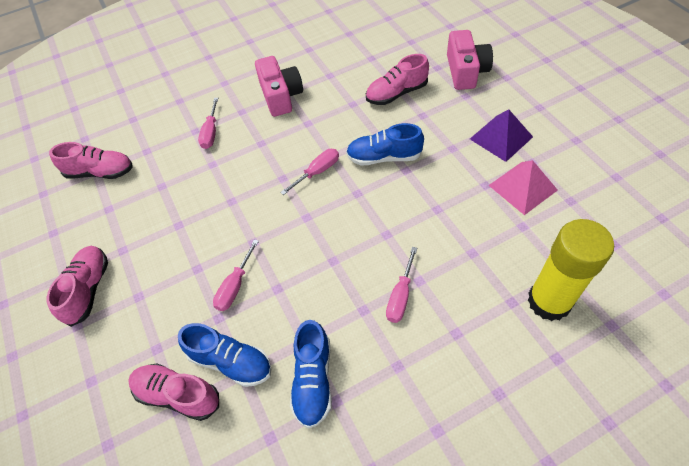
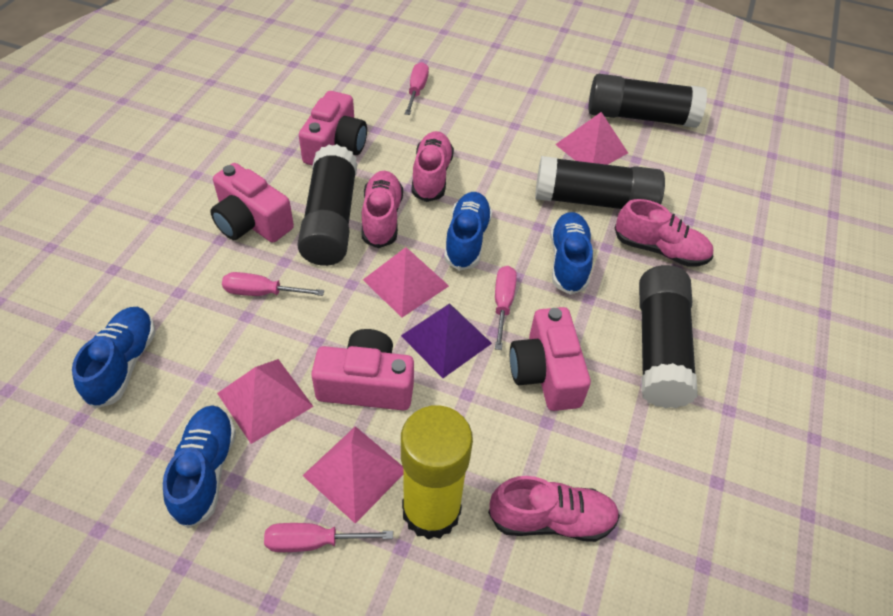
black glue stick: none = 0 -> [297,144,358,266] [535,156,665,209] [588,74,707,128] [639,265,698,408] = 4
blue shoe: [178,323,271,387] [290,320,332,429] [346,123,424,165] = 3 -> [72,307,156,409] [163,405,236,528] [444,192,492,271] [550,212,593,295] = 4
pink camera: [255,56,303,117] [447,30,493,90] = 2 -> [210,163,294,242] [299,91,367,166] [311,329,414,410] [510,307,591,411] = 4
pink pyramid: [489,160,558,215] = 1 -> [217,359,314,444] [302,426,404,523] [363,247,449,317] [555,112,628,165] = 4

